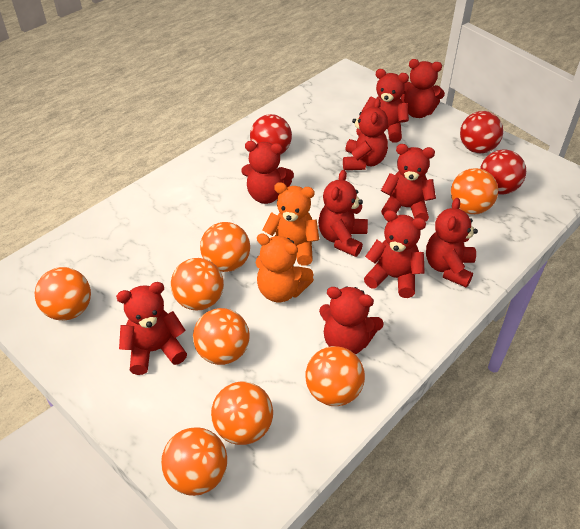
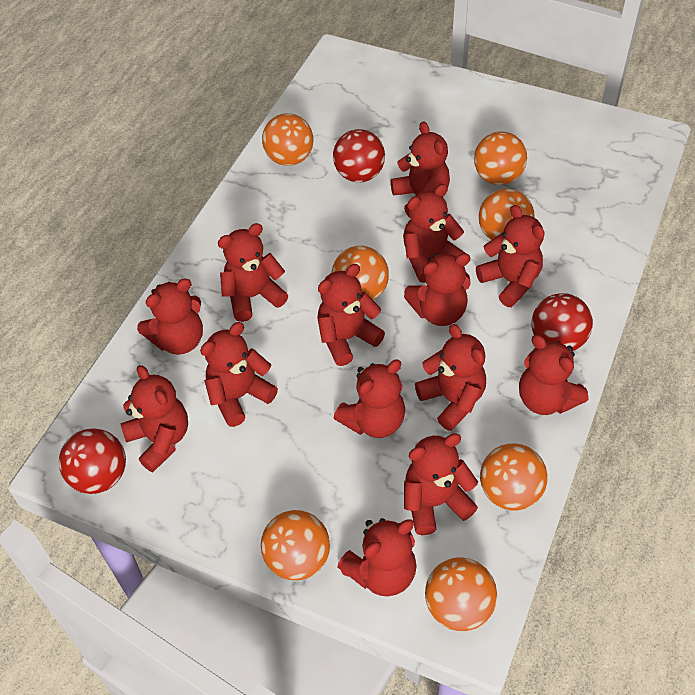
orange ball: [35,267,91,321] [161,427,227,496] [171,258,224,310] [193,308,249,365] [200,222,250,272] [211,382,273,445] [305,346,365,406] [451,168,498,214] = 8 -> [261,510,330,580] [262,113,313,166] [332,246,389,300] [425,557,497,631] [474,131,527,185] [479,189,534,240] [480,443,548,510] = 7
orange teddy bear: [256,233,314,302] [262,182,319,266] = 2 -> none = 0
red teddy bear: [116,282,187,375] [241,141,294,204] [318,170,368,257] [319,286,384,354] [343,98,388,170] [362,69,409,143] [364,210,426,298] [381,144,436,222] [401,59,445,118] [426,198,478,287] = 10 -> [121,365,188,472] [137,278,203,355] [200,322,278,427] [218,223,288,322] [317,264,385,366] [334,359,405,438] [337,518,417,596] [391,121,450,218] [403,184,465,283] [404,253,471,326] [404,433,478,535] [415,324,486,431] [476,205,545,307] [519,335,588,415] = 14

